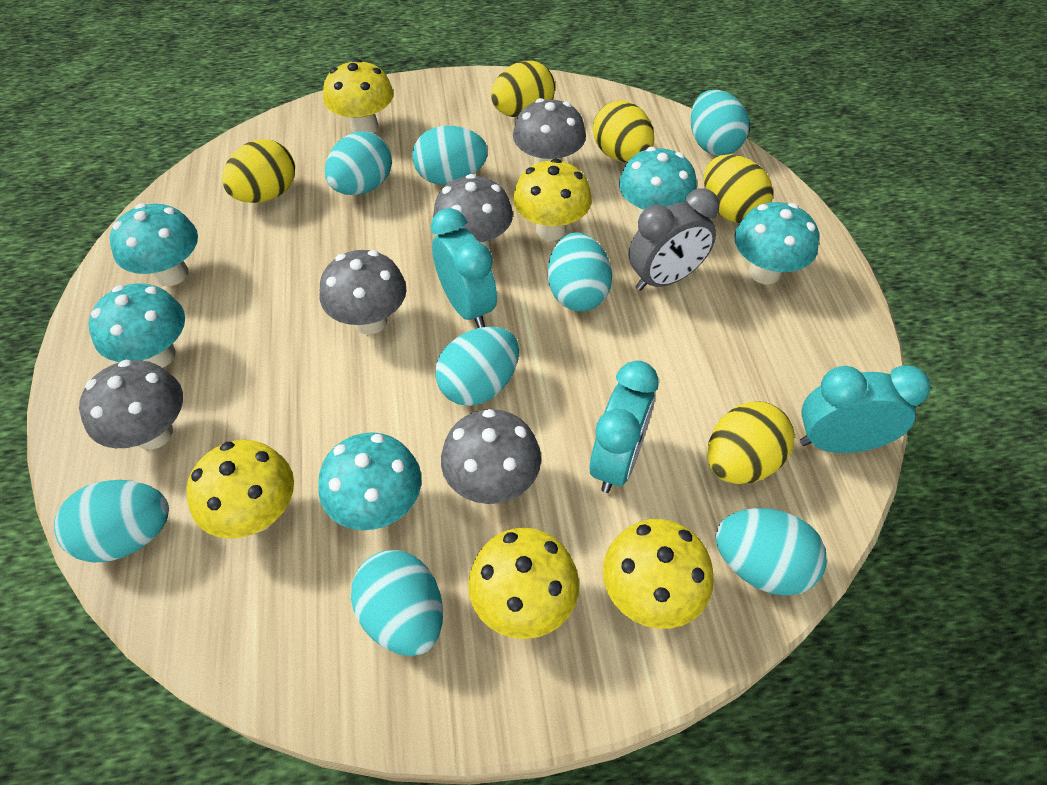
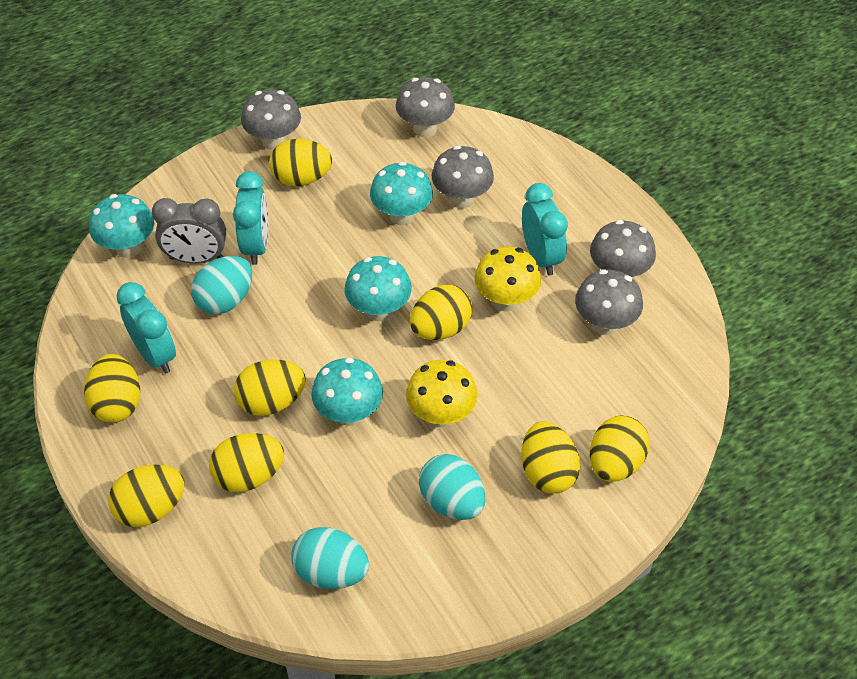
turquoise egg: [54,480,169,562] [325,131,392,195] [351,550,443,656] [412,126,488,185] [435,327,519,406] [548,232,612,312] [691,90,749,156] [716,508,827,596] = 8 -> [191,256,252,314] [291,527,369,589] [419,454,485,520] = 3
turquoise mushroom: [89,283,185,368] [110,203,198,286] [318,432,421,530] [619,147,697,219] [734,202,819,284] = 5 -> [89,194,154,258] [311,357,383,426] [344,256,412,321] [370,161,433,225] = 4
yellow egg: [222,139,295,203] [491,61,555,117] [593,100,654,162] [704,154,773,223] [707,401,795,484] = 5 -> [84,354,140,423] [108,465,185,527] [209,433,284,492] [234,359,306,416] [269,139,332,187] [410,285,472,340] [521,422,580,494] [590,416,650,482] = 8
yellow mushroom: [186,440,294,539] [323,59,394,133] [468,528,579,639] [513,159,592,241] [603,519,714,629] = 5 -> [406,360,478,428] [475,246,541,312] = 2

